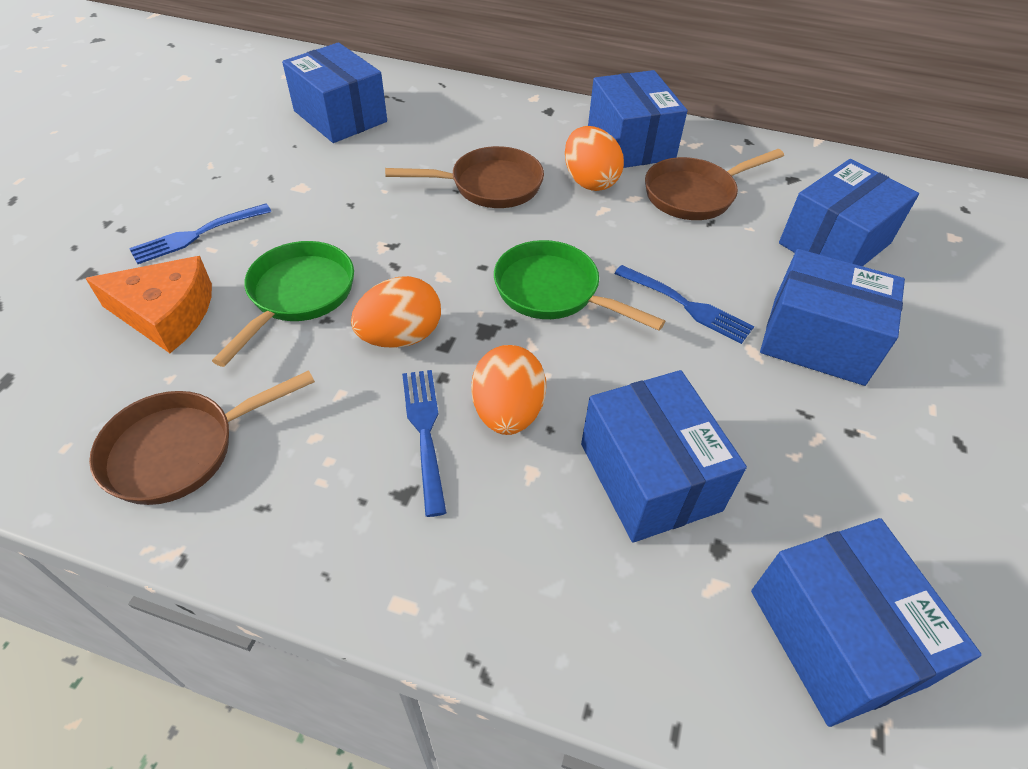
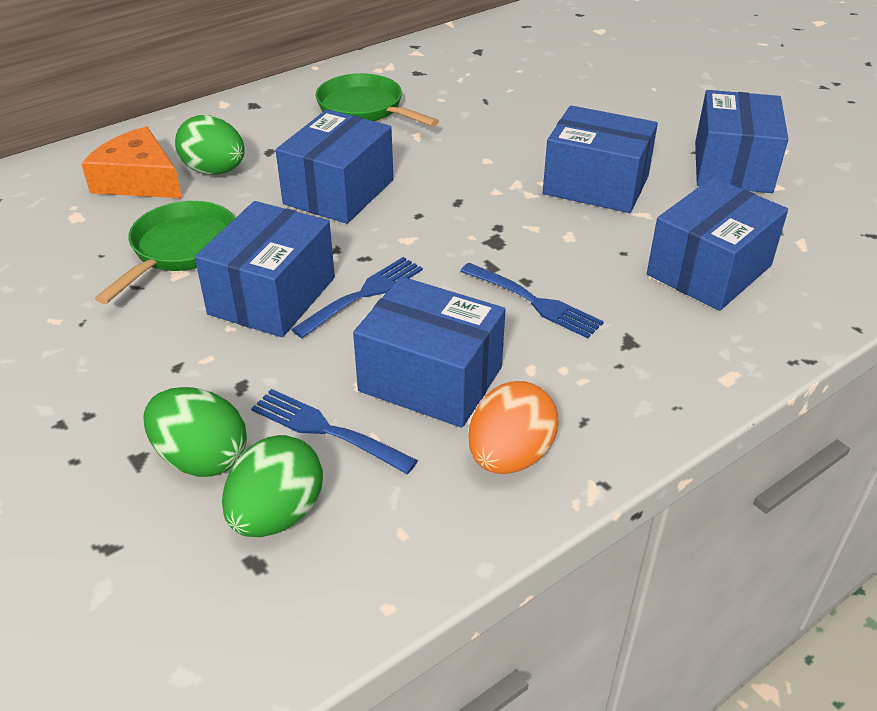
brown pan: [89,370,315,505] [385,146,544,208] [645,149,784,220] = 3 -> none = 0
green egg: none = 0 -> [143,387,247,477] [175,115,245,175] [222,435,323,537] = 3
orange egg: [351,276,441,348] [471,345,546,435] [565,126,624,191] = 3 -> [468,381,558,474] = 1

